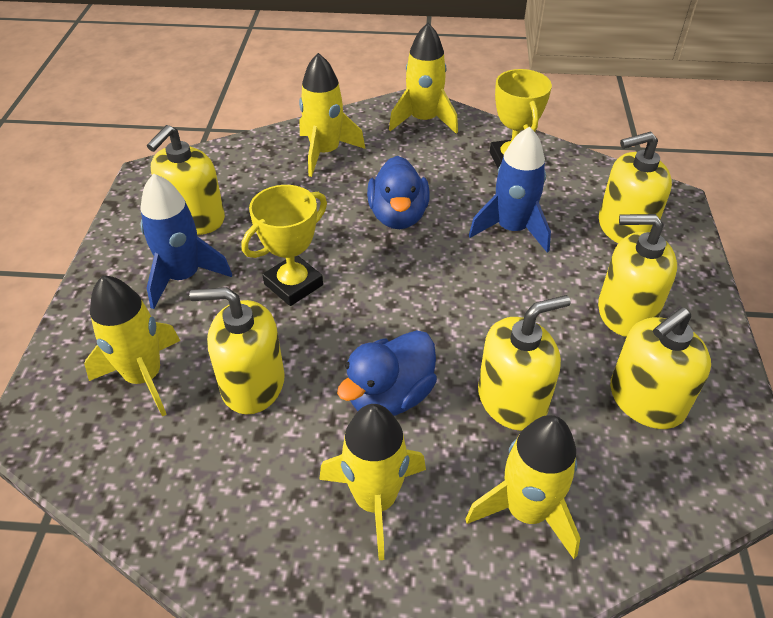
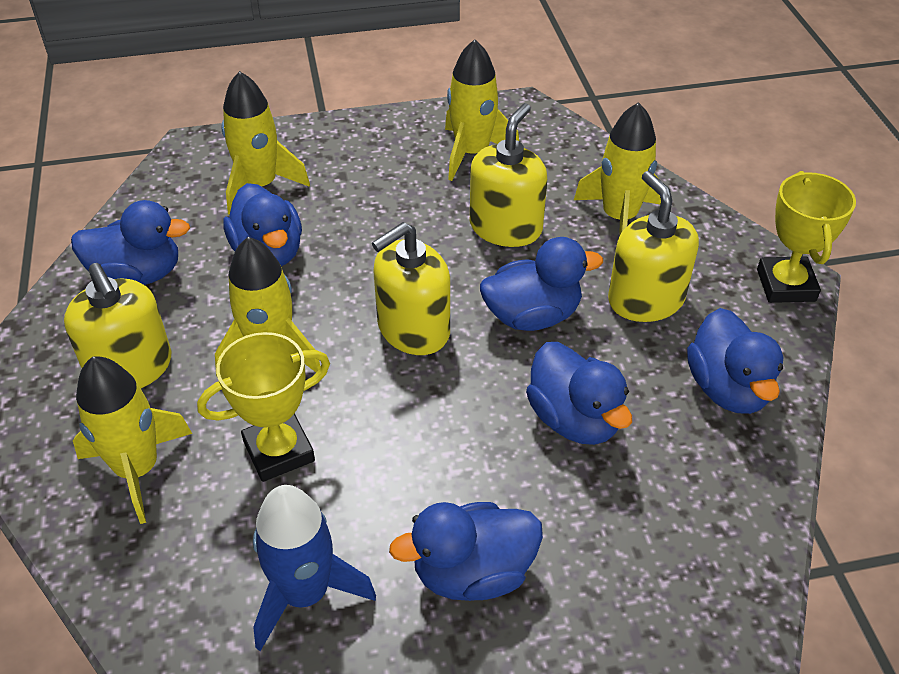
blue duck: [337,330,437,416] [367,156,430,229] = 2 -> [71,200,190,285] [223,183,302,266] [389,502,543,601] [480,237,603,331] [526,342,632,445] [687,308,783,414] = 6
blue rocket: [140,173,232,309] [469,126,551,252] = 2 -> [253,485,376,651] = 1
yellow soap dispenser: [147,125,225,235] [189,287,285,415] [478,295,571,431] [598,214,677,337] [599,132,672,243] [610,307,711,429] = 6 -> [64,263,171,389] [372,222,450,355] [470,103,547,247] [608,171,699,322] = 4

